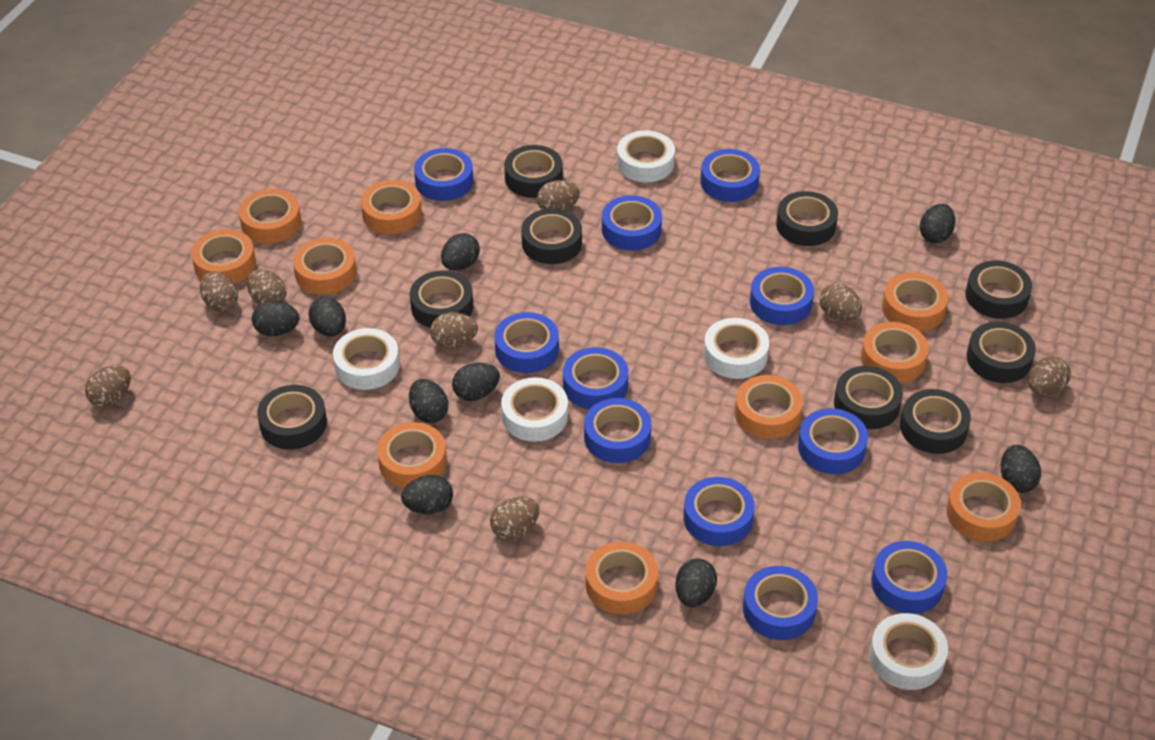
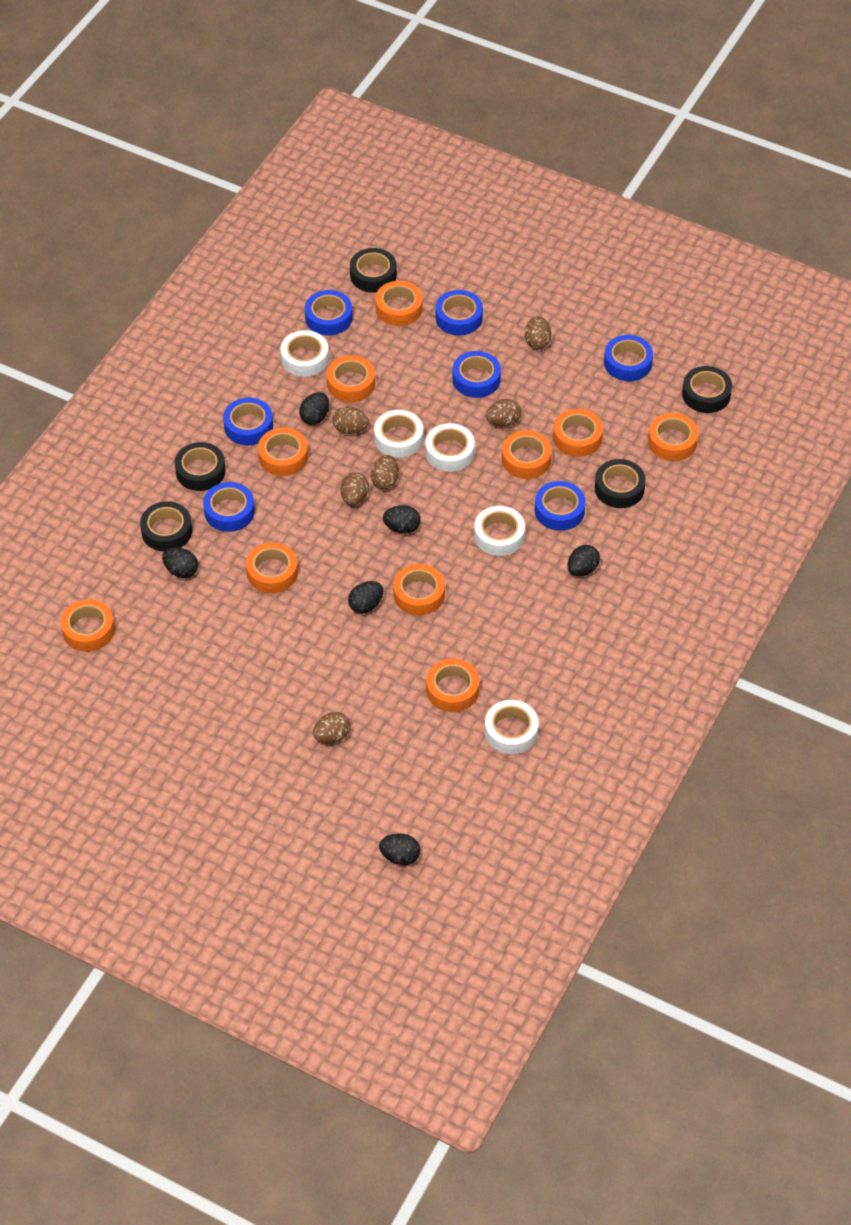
black egg: [252,301,299,336] [308,297,346,337] [401,475,453,514] [409,379,448,423] [441,233,480,271] [452,363,500,401] [675,559,717,607] [920,204,955,243] [1001,445,1041,493] = 9 -> [162,547,198,578] [299,392,329,425] [348,581,383,614] [379,834,420,865] [383,505,421,534] [567,545,600,577] = 6
black tape: [257,385,327,449] [410,270,474,328] [504,145,563,198] [521,208,582,264] [776,191,838,246] [834,366,903,429] [900,389,971,454] [966,260,1032,319] [967,322,1036,383] = 9 -> [140,501,192,552] [175,442,226,491] [350,248,397,293] [595,459,646,508] [682,366,732,413] = 5
blue tape: [414,148,473,201] [494,312,559,373] [563,347,628,409] [584,398,652,463] [602,195,662,251] [683,477,755,546] [700,149,760,202] [743,566,818,640] [750,267,814,325] [798,408,868,474] [871,541,947,614] = 11 -> [203,482,255,532] [223,398,273,445] [305,290,353,336] [435,290,483,335] [452,351,501,398] [535,481,586,531] [604,335,653,381] = 7
brown egg: [85,365,131,407] [200,271,238,312] [247,269,287,305] [430,312,478,349] [490,497,539,540] [537,180,580,211] [820,283,862,321] [1028,356,1071,396] = 8 -> [313,712,351,744] [332,406,369,434] [341,472,369,505] [371,455,399,490] [486,399,521,427] [525,316,551,349] = 6

